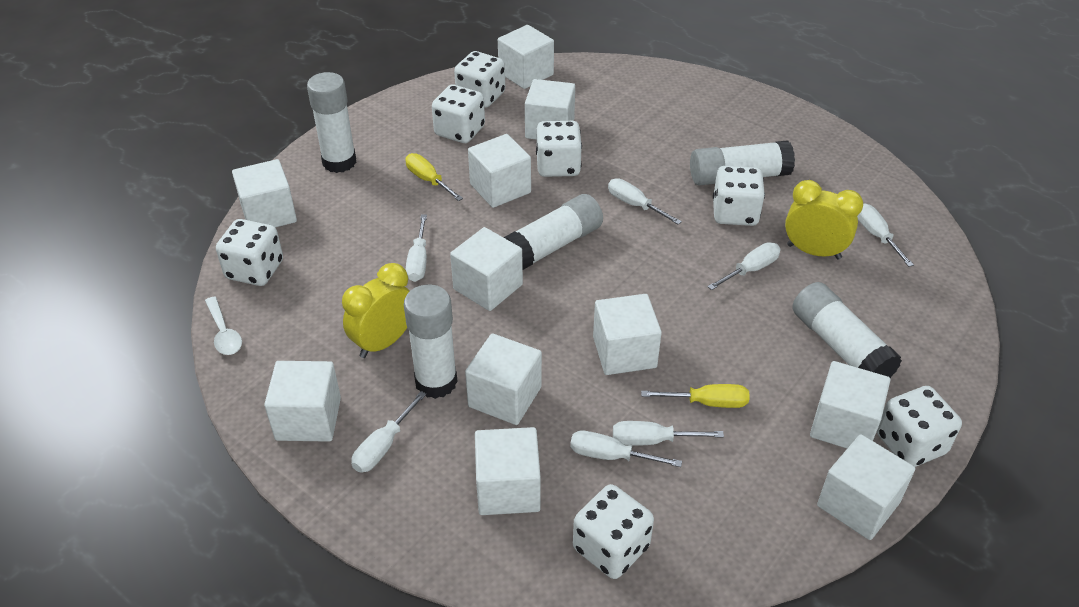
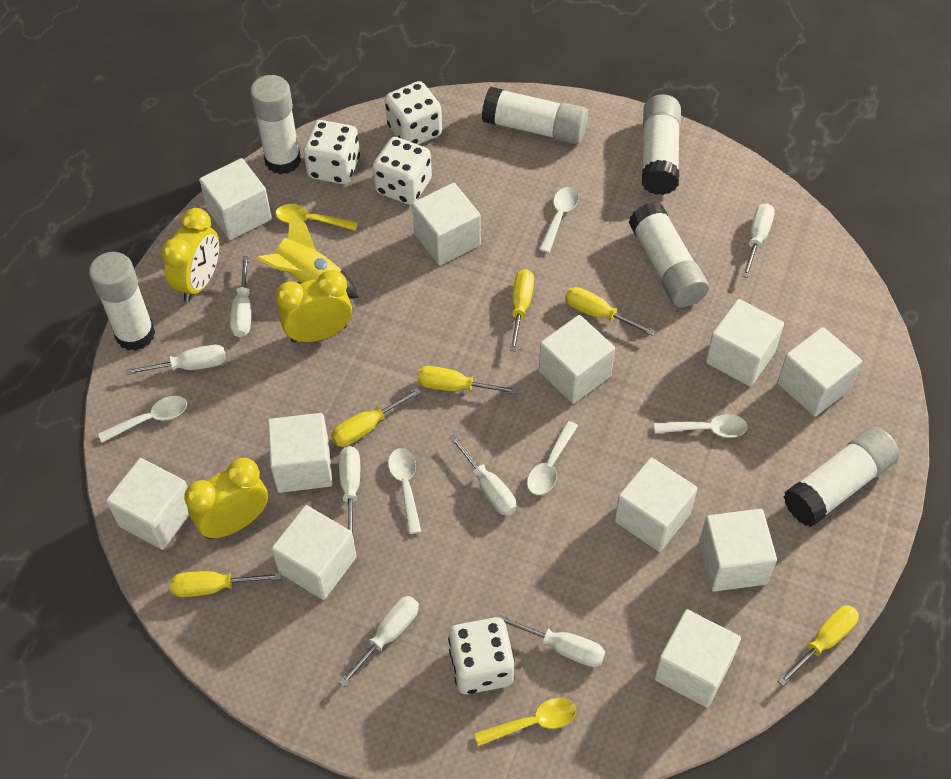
white dice: [216,219,283,286] [432,85,485,143] [454,51,505,108] [536,121,582,177] [573,484,654,579] [713,166,765,226] [877,386,962,467] = 7 -> [303,120,360,184] [373,137,432,205] [385,81,442,145] [448,617,515,694] = 4
white glue stick: [307,72,356,173] [404,285,458,399] [503,194,603,270] [690,140,795,185] [792,282,902,378] = 5 -> [89,252,155,351] [250,75,301,174] [482,87,588,144] [629,202,709,307] [642,95,681,195] [783,427,900,527] = 6
white spoon: [205,297,242,355] = 1 -> [98,396,187,443] [388,448,422,534] [527,421,578,495] [539,187,579,253] [654,414,748,438] = 5
yellow clock: [342,263,410,358] [785,180,863,259] = 2 -> [161,208,219,302] [184,458,268,539] [275,270,352,343] = 3
yellow rocket: none = 0 -> [256,211,359,299] = 1
yellow screwdriver: [405,153,463,201] [641,384,749,408] = 2 -> [170,571,281,597] [331,388,421,447] [417,366,518,394] [510,269,534,352] [565,287,655,336] [777,606,859,686] = 6
yellow spoon: none = 0 -> [276,204,358,231] [474,698,576,746] = 2

